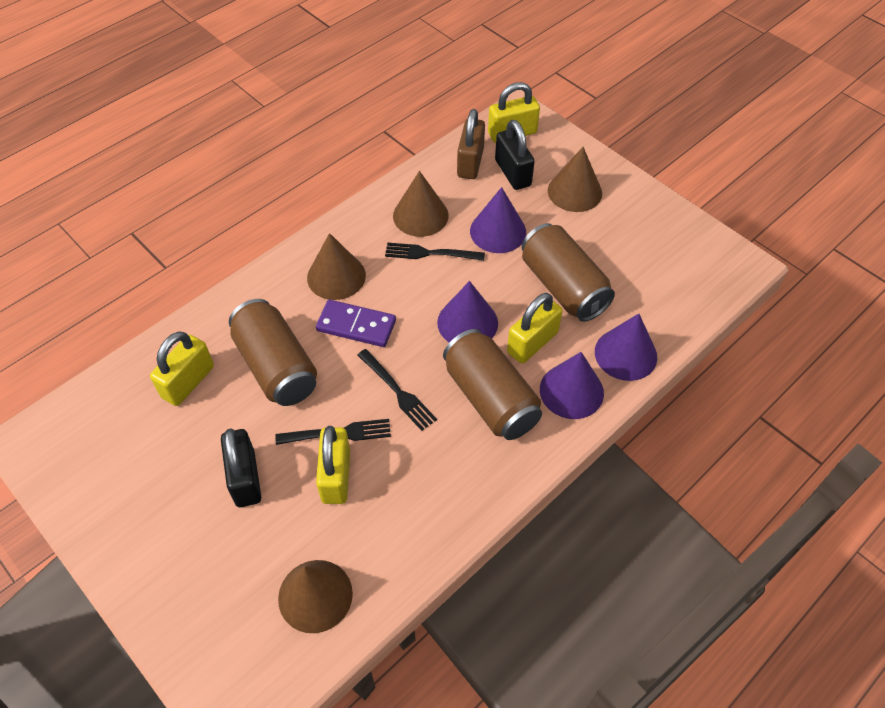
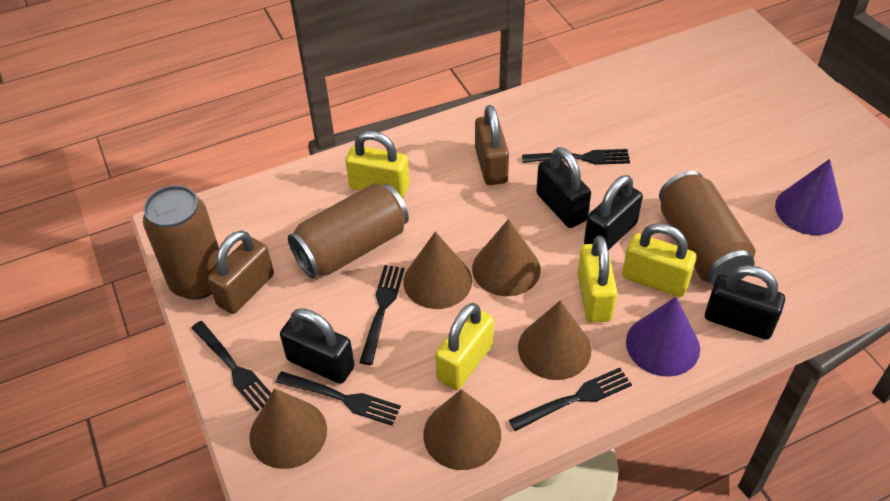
black fork: [275,419,391,445] [358,349,437,431] [385,242,485,261] = 3 -> [191,321,271,412] [276,371,401,426] [359,265,404,365] [509,368,632,431] [522,149,630,165] = 5
black padlock: [221,429,261,507] [495,120,535,190] = 2 -> [280,308,355,384] [536,147,591,228] [584,175,643,250] [705,265,785,340] = 4
brown cone: [278,560,353,633] [307,233,366,300] [393,171,449,237] [548,147,602,212] = 4 -> [249,388,327,469] [403,232,472,309] [423,389,501,470] [472,219,541,296] [518,301,591,380] = 5
brown padlock: [457,109,485,179] = 1 -> [207,230,274,314] [475,105,509,185] = 2
purple cone: [437,281,498,343] [470,187,526,253] [540,352,604,419] [595,314,657,381] = 4 -> [626,297,700,377] [775,159,843,235] = 2
purple domino: [316,300,396,347] = 1 -> none = 0

